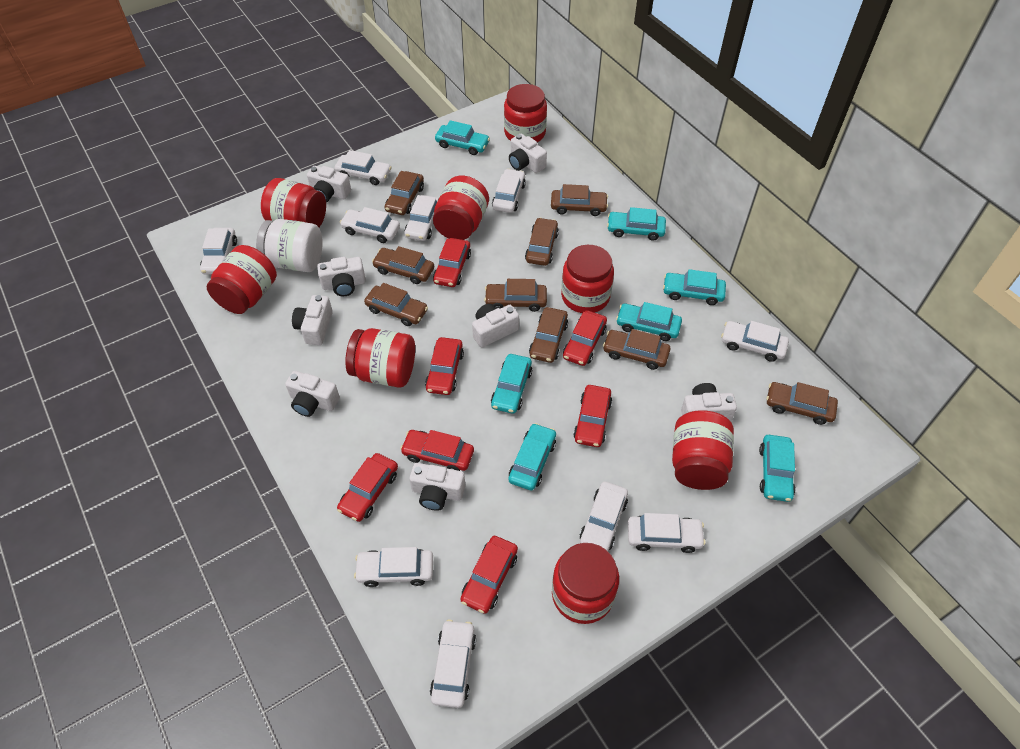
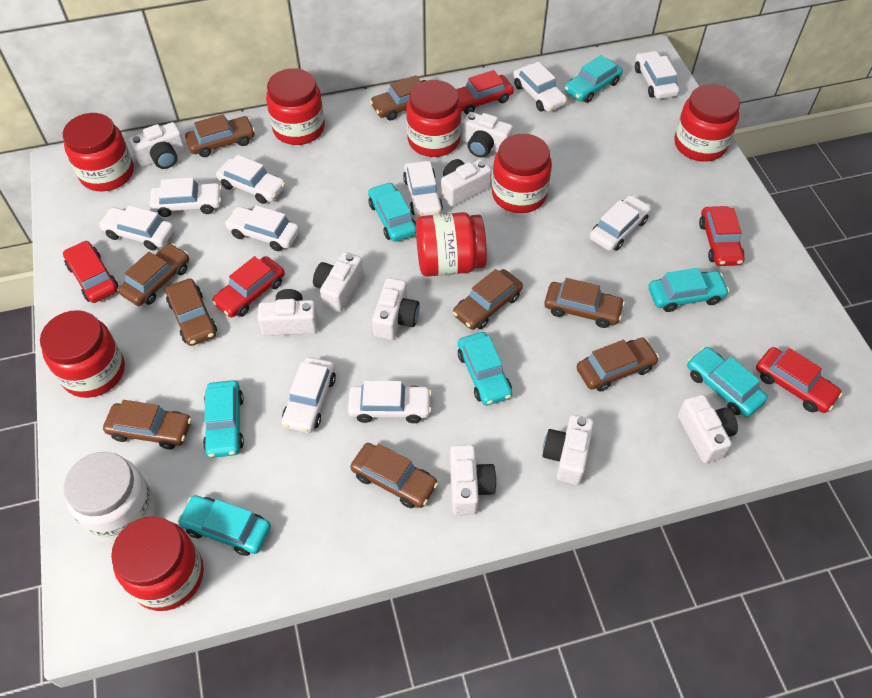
red car: [337,453,398,522] [400,430,474,471] [425,337,464,395] [433,238,471,287] [460,536,518,614] [563,310,607,366] [573,385,612,447] = 7 -> [63,241,118,303] [212,256,285,318] [456,70,514,115] [699,206,744,266] [756,347,842,413] = 5
white camera: [285,371,340,417] [292,295,333,345] [307,166,351,202] [317,257,366,296] [409,463,465,511] [472,304,519,348] [509,134,547,173] [681,383,737,421] = 8 -> [129,122,186,169] [257,289,318,336] [313,252,363,313] [372,278,420,340] [441,159,492,207] [450,445,497,515] [462,112,513,157] [542,415,594,485] [678,394,738,464] = 9

